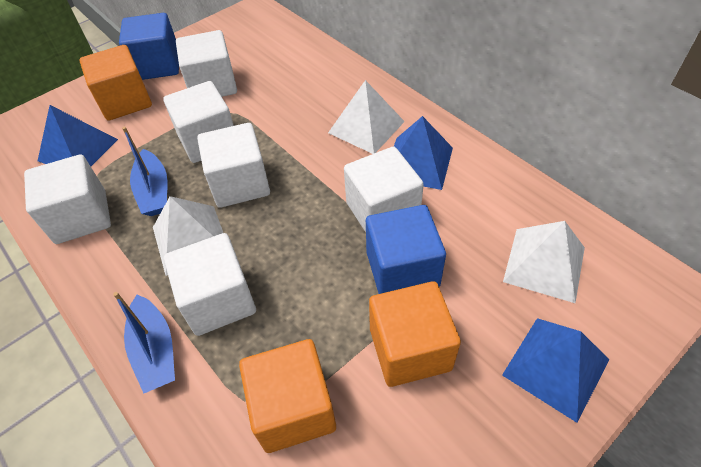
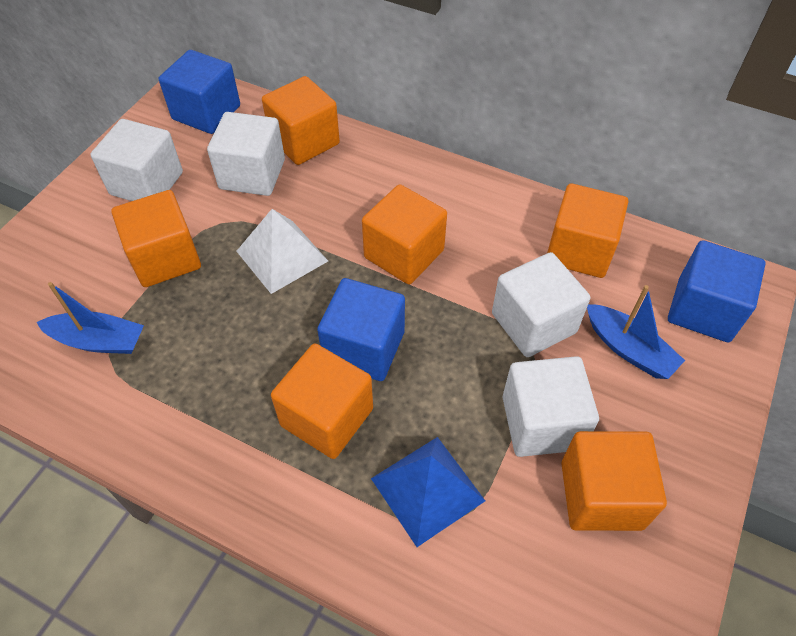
blue cube: [119,13,179,80] [366,205,446,294] = 2 -> [159,50,240,134] [317,278,405,381] [668,240,766,343] = 3
blue pyramid: [38,105,118,166] [394,116,453,190] [502,318,609,423] = 3 -> [371,437,485,547] = 1
orange cube: [79,45,152,121] [239,339,336,453] [369,281,461,387] = 3 -> [111,190,201,287] [262,76,340,165] [271,344,373,459] [362,184,447,284] [547,183,628,278] [561,431,667,531] = 6
white cube: [24,154,111,244] [163,81,234,163] [164,233,256,336] [176,30,237,97] [197,123,270,208] [344,146,424,232] = 6 -> [90,119,183,201] [207,112,285,196] [492,252,590,357] [503,356,599,457] = 4
white pyramid: [153,196,223,276] [328,80,405,154] [503,221,585,303] = 3 -> [236,209,328,294] = 1

